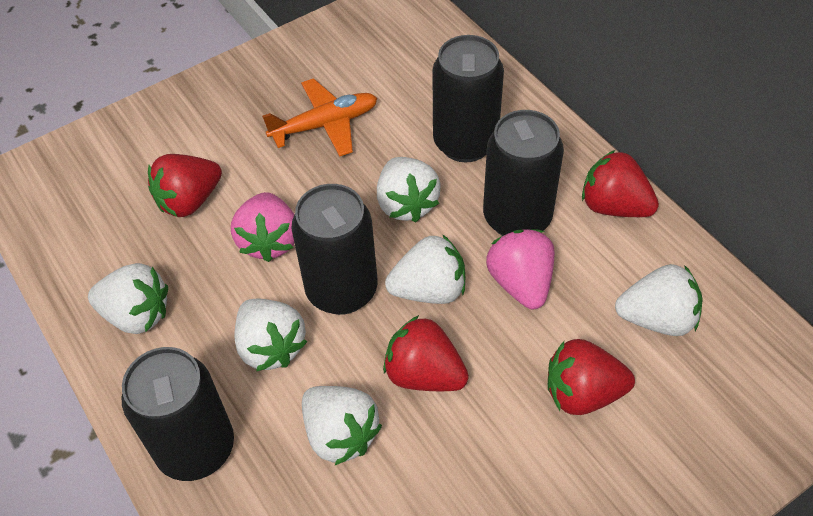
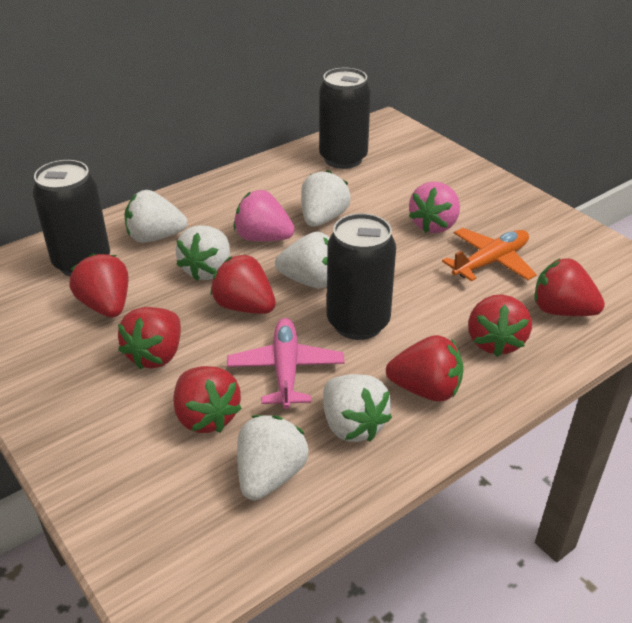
black can: [122,347,234,481] [291,184,378,315] [432,35,504,162] [483,110,564,236] = 4 -> [33,160,110,276] [319,68,371,169] [327,213,396,340] = 3
pink plane: none = 0 -> [227,318,344,409] = 1
red strawberry: [148,154,222,217] [383,315,469,391] [548,339,635,415] [582,150,659,217] = 4 -> [69,253,128,318] [118,307,181,370] [173,366,242,433] [210,255,276,314] [386,335,464,402] [468,295,532,357] [534,258,605,316] = 7

